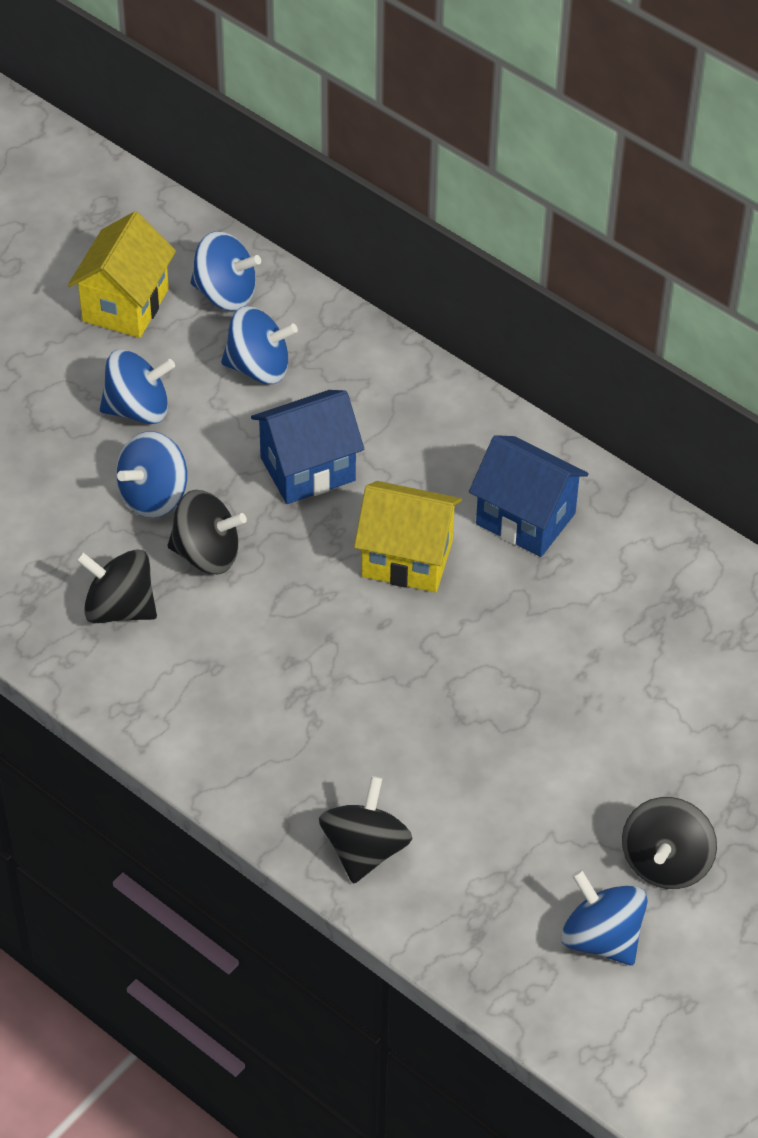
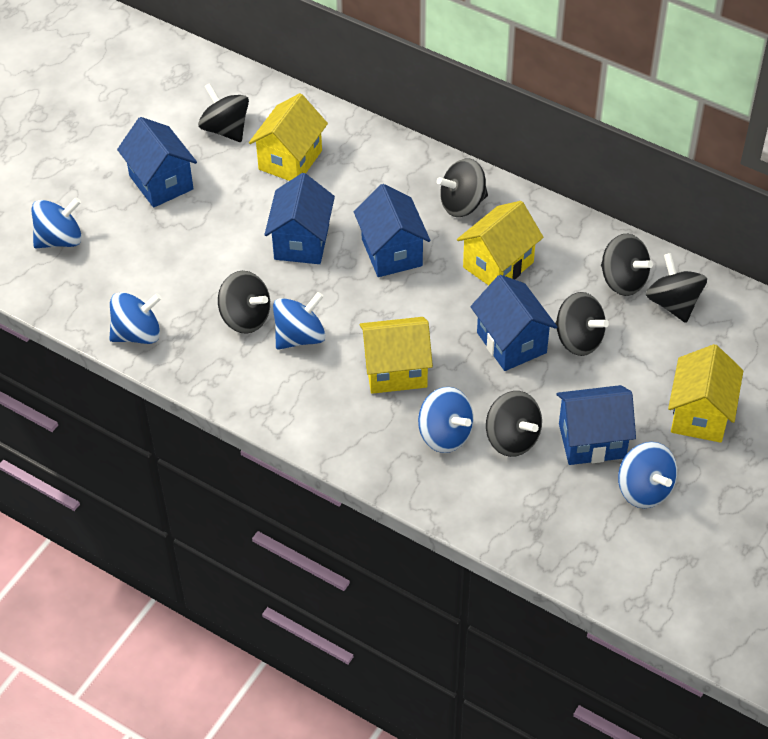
black spinning top: [76,549,157,623] [168,490,247,574] [319,776,412,884] [622,797,717,889] = 4 -> [198,83,249,142] [218,271,270,334] [437,158,488,217] [486,391,542,457] [555,292,609,356] [601,234,653,296] [646,253,707,323] = 7
blue house: [251,390,364,504] [469,435,589,557] = 2 -> [117,117,197,208] [264,173,335,264] [354,184,430,277] [470,275,557,371] [556,385,636,465] = 5
yellow house: [68,212,176,338] [354,481,462,592] = 2 -> [249,93,328,181] [360,317,433,394] [457,201,543,286] [668,344,743,443] = 4

